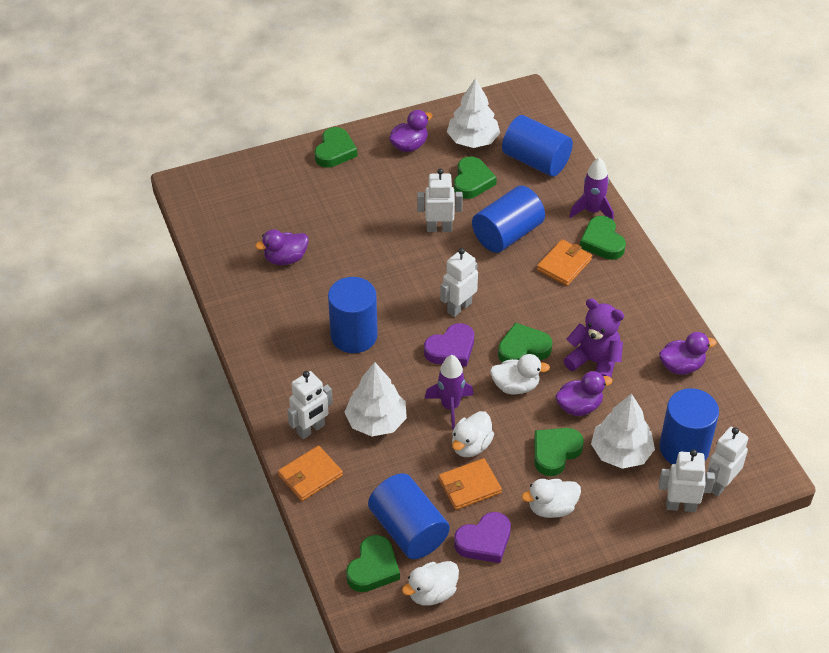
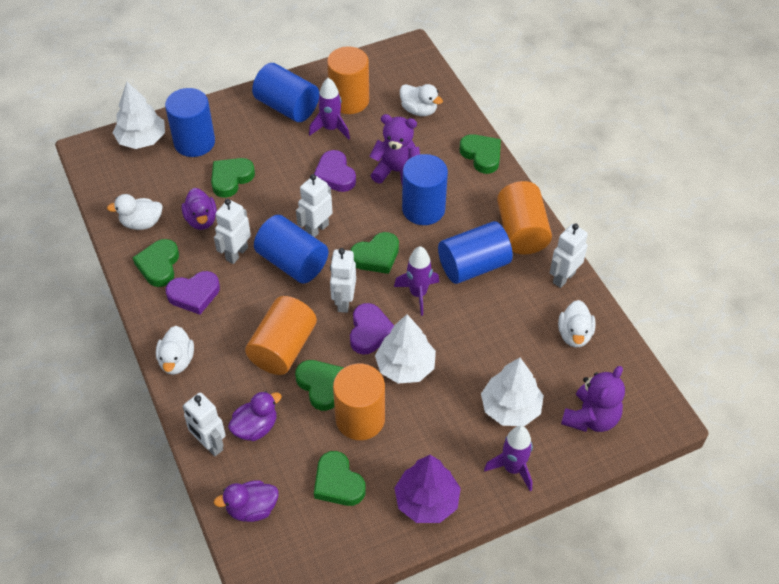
orange cylinder: none = 0 -> [245,296,317,375] [327,46,369,114] [333,364,385,440] [497,181,552,254] = 4
orange wallet: [278,446,343,501] [438,458,502,510] [537,239,592,286] = 3 -> none = 0
purple duck: [255,229,309,265] [389,110,433,152] [555,371,613,416] [659,332,717,375] = 4 -> [182,188,217,230] [214,480,279,522] [228,391,282,441] = 3
purple heart: [424,323,474,367] [454,512,511,563] = 2 -> [166,271,220,315] [314,150,356,192] [350,303,394,355] = 3
purple rocket: [425,355,474,429] [569,157,614,221] = 2 -> [309,78,350,140] [394,246,439,316] [484,426,533,491] = 3
purple teddy bear: [563,298,624,377] = 1 -> [370,114,420,184] [561,366,625,432] = 2
purple tree: none = 0 -> [394,455,461,523] = 1

